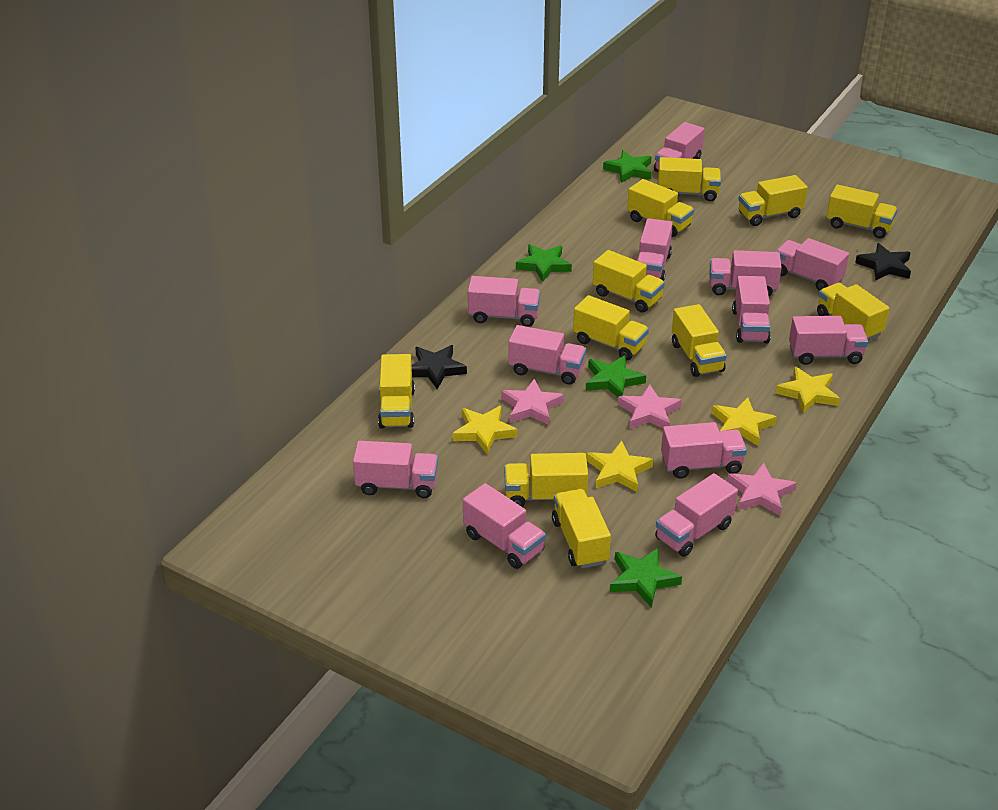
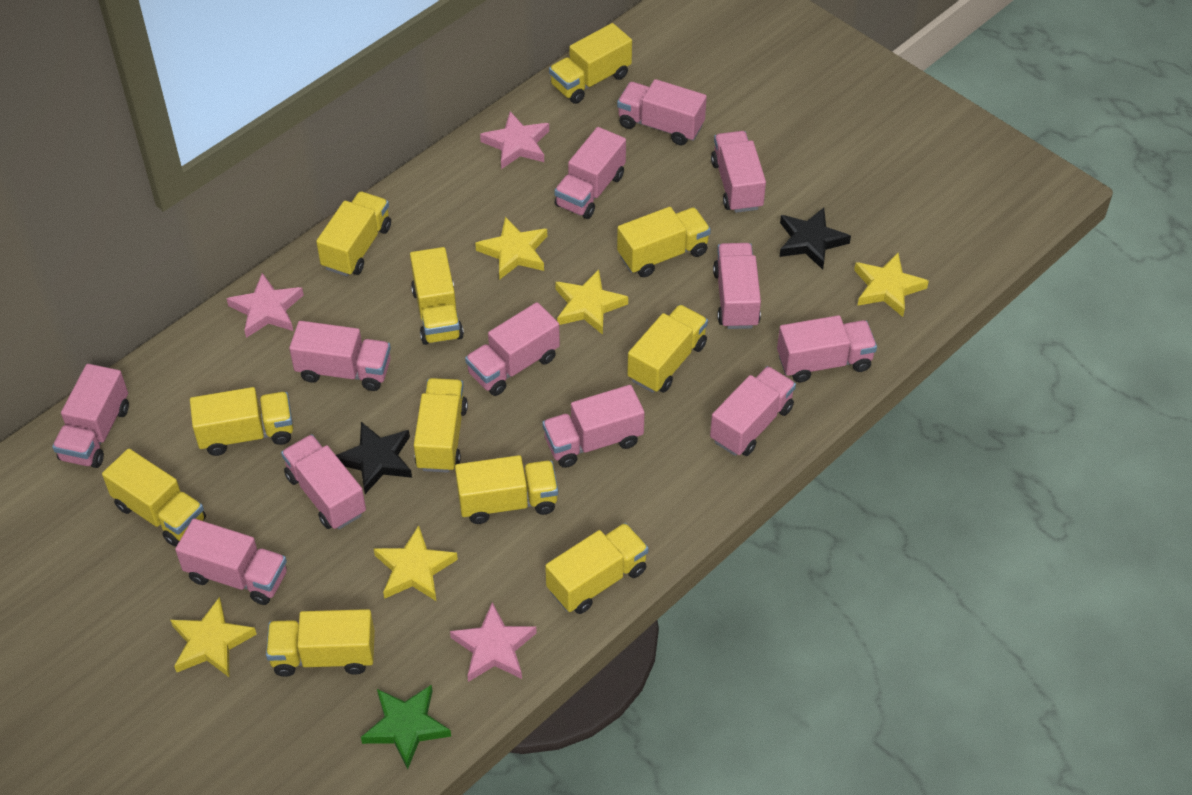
green star: [516,244,572,282] [586,355,646,397] [603,150,652,183] [610,548,682,608] = 4 -> [361,685,451,770] = 1
yellow star: [453,406,518,454] [586,441,653,492] [712,397,777,446] [776,367,840,413] = 4 -> [170,597,257,677] [374,525,458,601] [475,217,547,280] [555,269,628,335] [854,253,929,317] = 5

